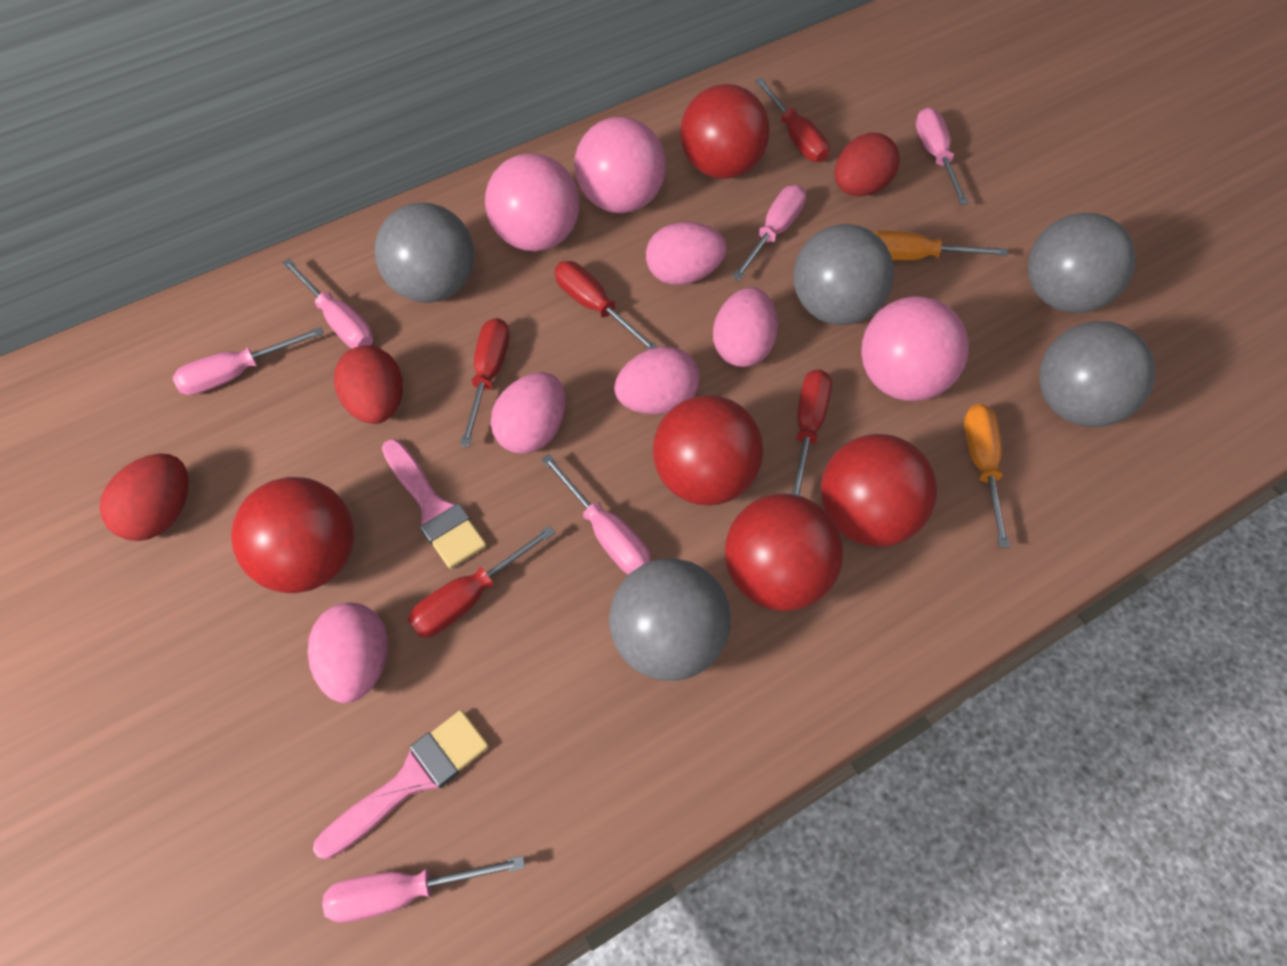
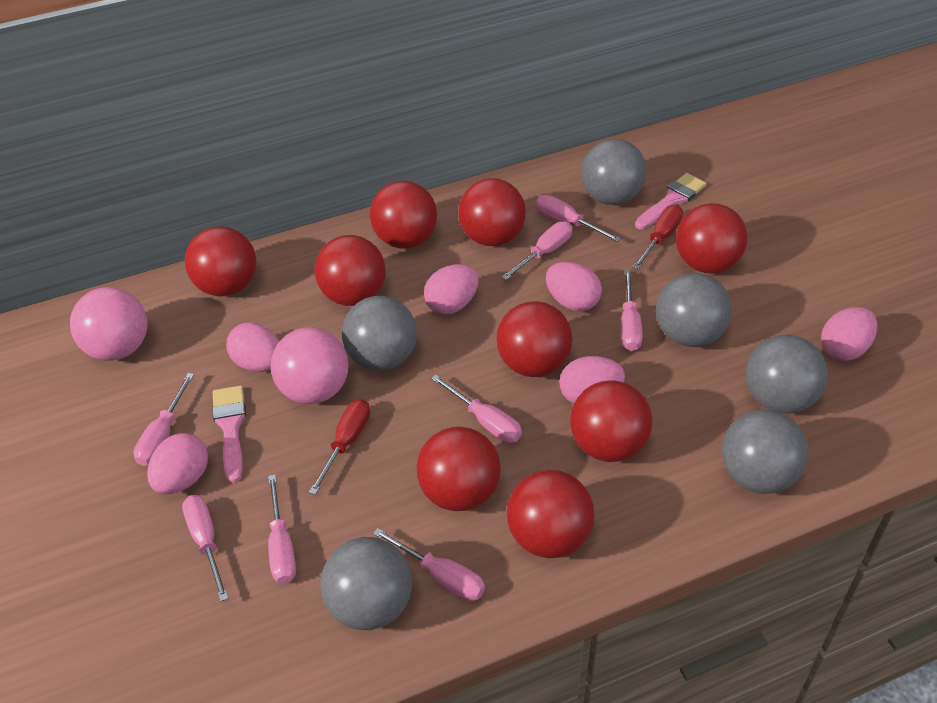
grey ball: [375,202,474,303] [609,558,731,681] [794,224,894,325] [1028,213,1136,313] [1039,321,1156,427] = 5 -> [320,537,412,630] [342,296,417,371] [581,139,647,205] [656,273,732,347] [722,410,809,494] [746,335,828,414] = 6
orange screwdriver: [873,230,1008,260] [964,404,1010,548] = 2 -> none = 0
pink ball: [485,153,580,251] [574,117,666,213] [861,296,969,401] = 3 -> [70,287,147,361] [271,327,349,404] = 2
pink egg: [308,603,388,703] [491,372,566,454] [614,347,699,414] [646,222,726,285] [713,287,778,367] = 5 -> [147,433,208,494] [226,322,280,372] [424,264,479,314] [546,262,602,311] [559,356,625,404] [821,307,877,361] = 6
pink screwdriver: [173,327,324,395] [282,259,373,349] [322,856,525,923] [541,454,651,574] [732,185,806,281] [916,107,969,205] = 6 -> [133,373,194,466] [182,495,229,601] [268,475,296,584] [373,528,485,601] [431,375,522,443] [501,221,573,280] [536,195,621,242] [621,270,643,351] = 8
red ball: [231,477,354,593] [653,395,763,506] [680,84,770,179] [725,494,843,611] [821,434,937,547] = 5 -> [185,226,256,296] [314,235,386,306] [370,181,437,249] [417,427,501,511] [458,178,526,246] [496,301,573,377] [507,470,594,558] [570,380,652,462] [676,203,747,274] = 9
red egg: [100,453,189,541] [334,345,403,424] [835,133,900,197] = 3 -> none = 0
red screwdriver: [408,526,556,637] [460,318,510,447] [555,261,658,350] [755,78,830,162] [791,369,832,496] = 5 -> [309,399,370,495] [633,205,683,270] = 2

